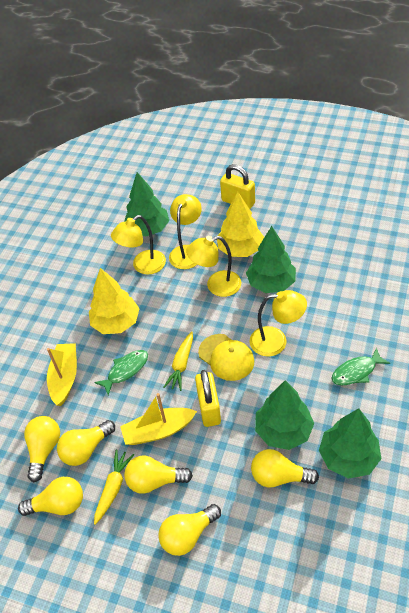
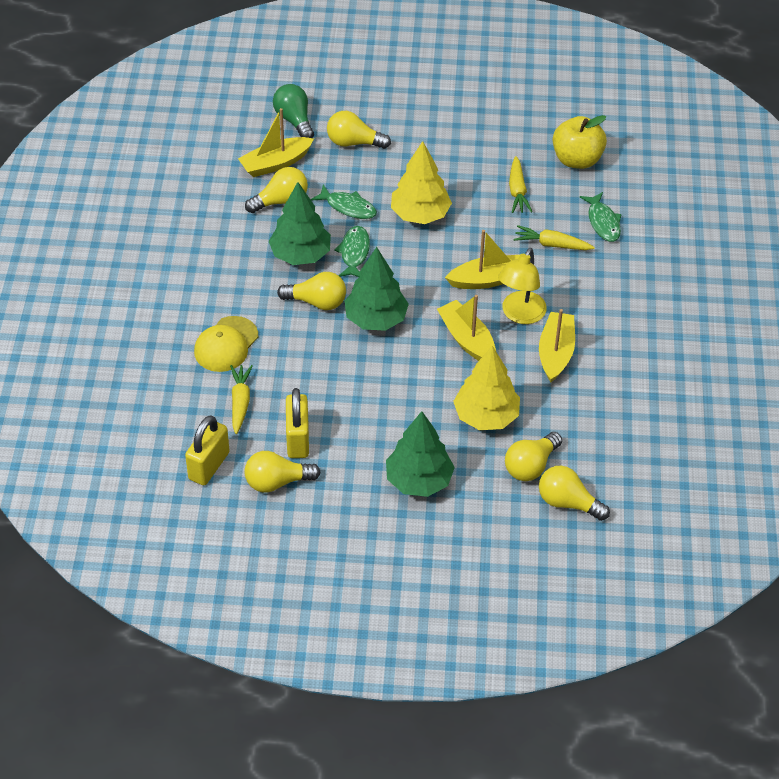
green fish: [94,350,148,395] [331,347,390,385] = 2 -> [311,185,377,219] [334,226,370,277] [580,192,622,242] = 3
green light bulb: none = 0 -> [273,84,314,138] = 1
green tree: [124,172,169,236] [246,226,296,293] [255,380,314,450] [319,408,382,479] = 4 -> [269,182,331,265] [344,247,409,331] [386,411,455,497] = 3
yellow apple: none = 0 -> [553,115,607,169] = 1
yellow boat: [47,343,77,406] [120,393,197,445] = 2 -> [238,108,314,177] [437,295,496,361] [445,230,520,289] [539,309,575,382] = 4
yellow carrot: [94,450,134,525] [164,331,193,391] = 2 -> [230,365,253,434] [509,156,532,213] [514,225,595,250] = 3
yellow lamp: [111,215,166,275] [169,194,202,269] [186,236,241,297] [250,290,307,357] = 4 -> [498,248,547,324] = 1

